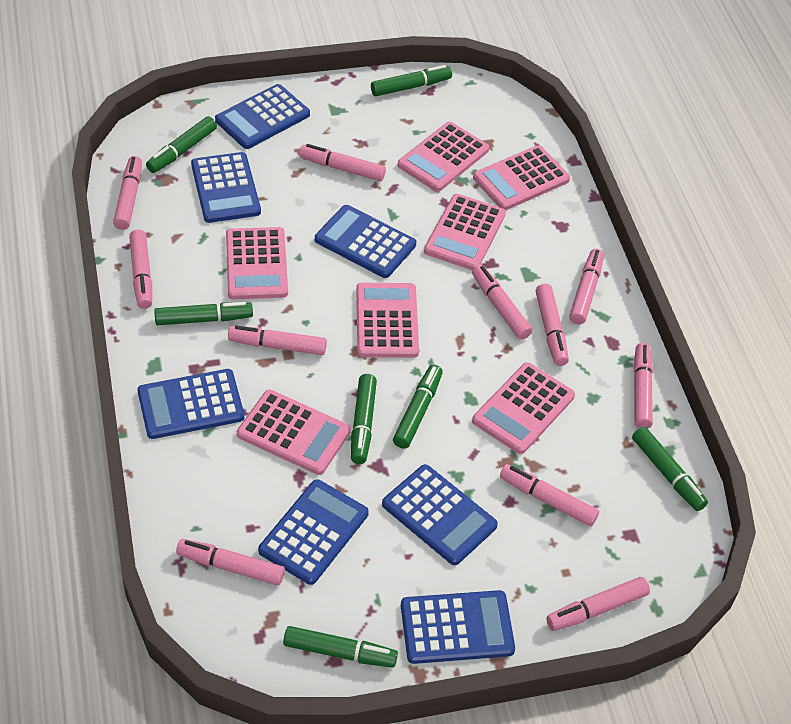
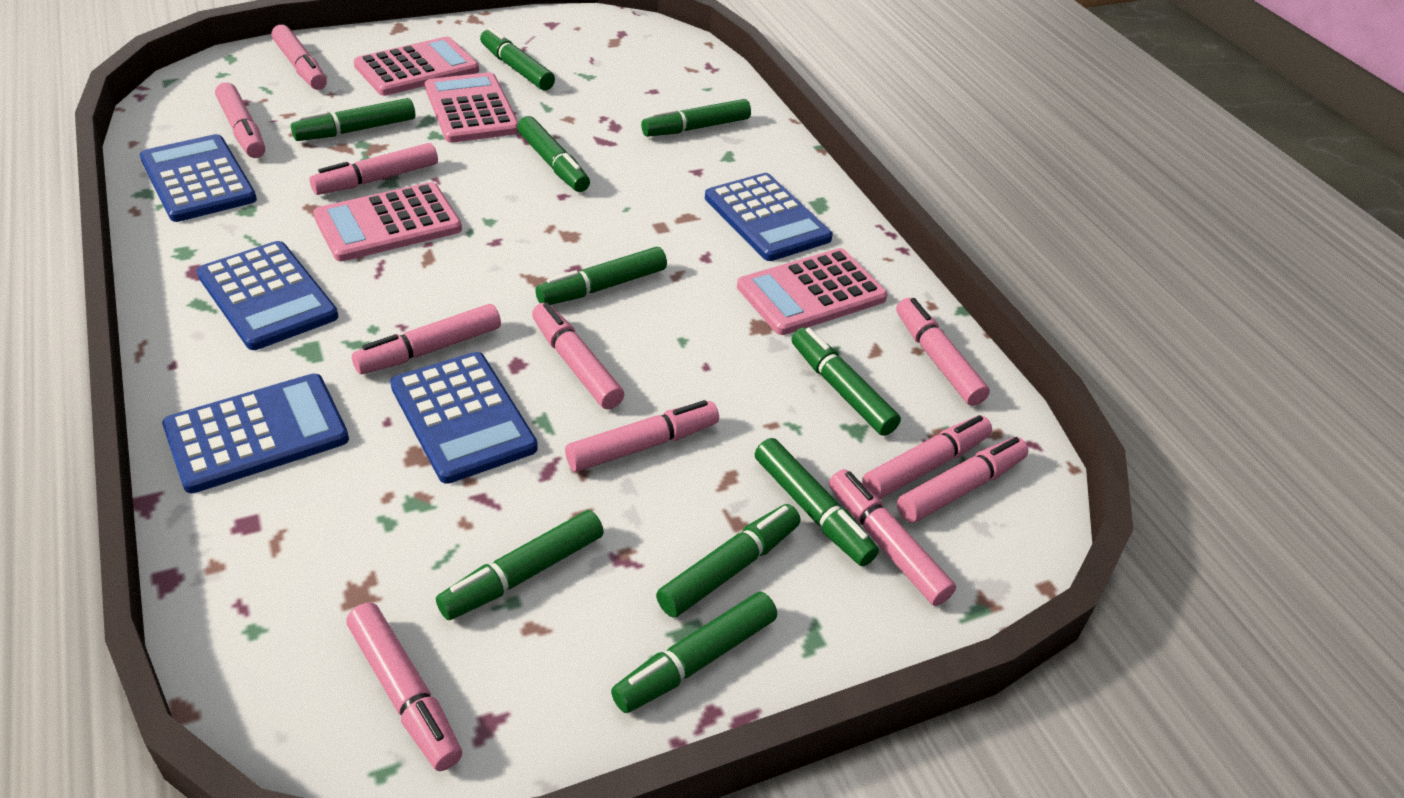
blue calculator: [137,369,244,439] [191,152,261,223] [215,84,310,149] [258,479,369,585] [315,205,416,278] [382,464,498,565] [401,590,515,664] = 7 -> [140,134,257,222] [162,373,349,493] [197,241,338,350] [390,352,538,484] [705,173,833,261] = 5
green marker: [146,116,217,173] [154,302,253,325] [283,626,398,668] [351,374,377,464] [371,65,452,96] [393,365,443,449] [632,427,708,511] = 7 -> [291,98,415,141] [436,510,604,620] [480,27,555,90] [517,116,590,192] [535,247,667,305] [611,592,777,713] [641,99,751,137] [656,504,801,617] [755,438,879,566] [792,327,901,436] = 10
pink calculator: [226,227,288,299] [237,390,351,475] [356,283,419,358] [398,122,489,192] [424,194,506,270] [472,362,575,454] [473,145,570,210] = 7 -> [313,182,462,261] [354,37,479,96] [425,72,519,143] [737,248,888,335] = 4

